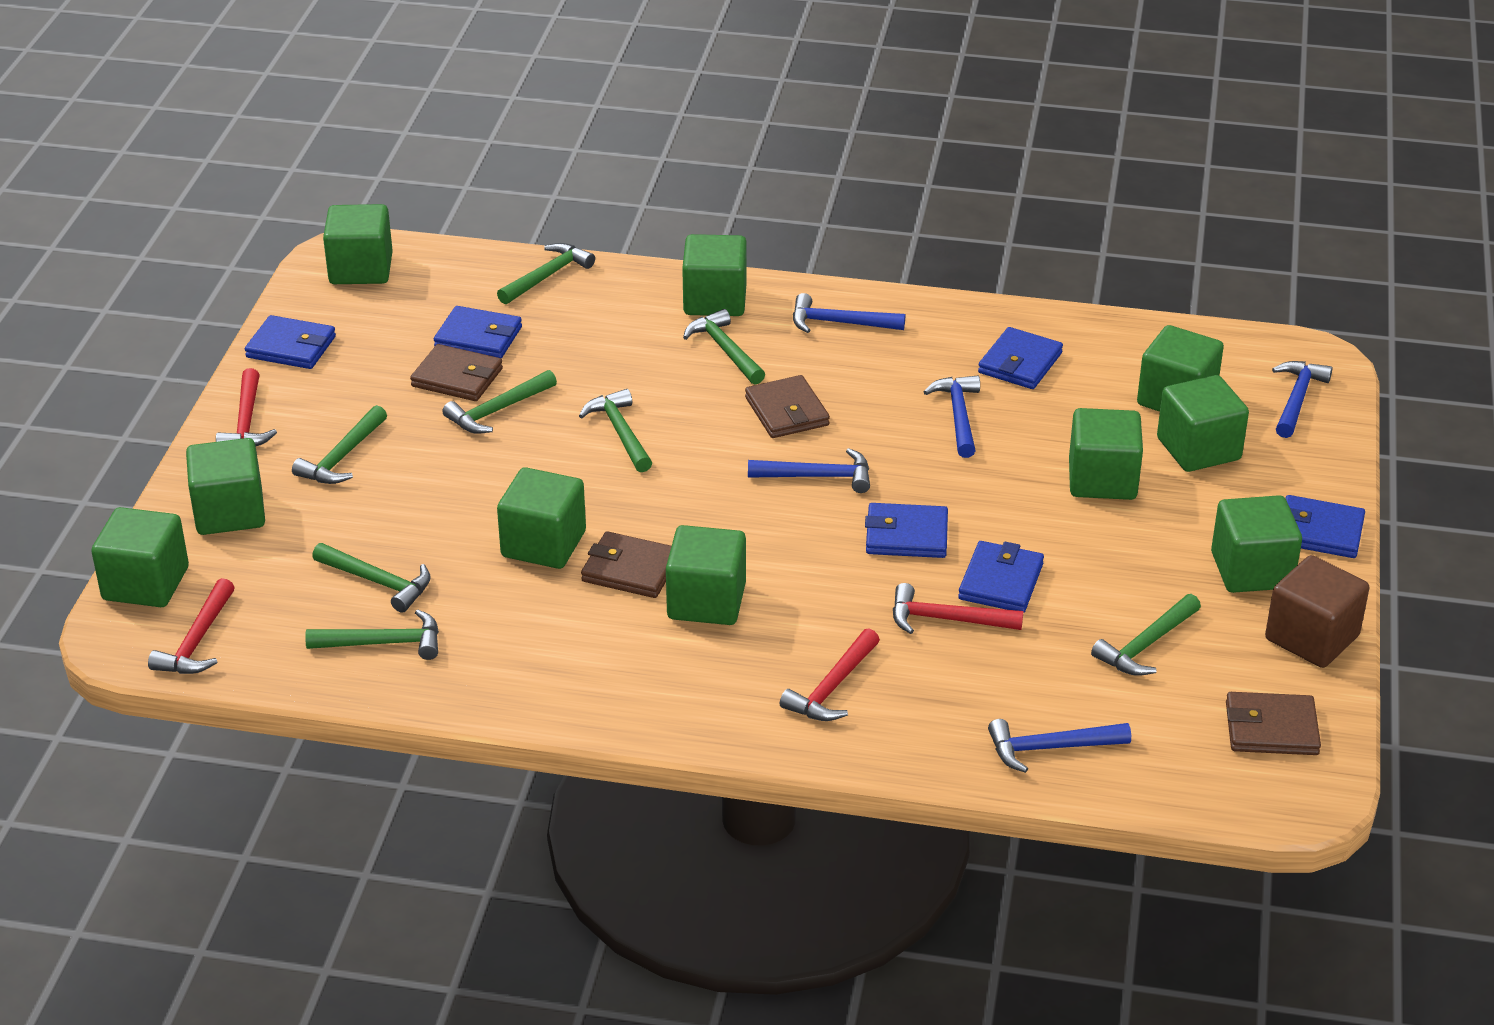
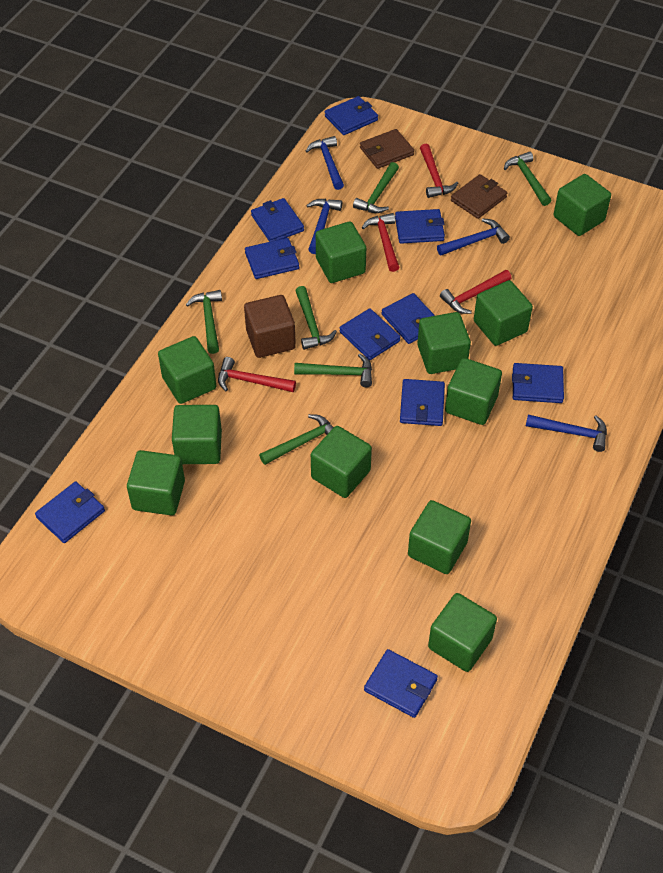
blue hammer: [748,448,870,493] [793,293,905,333] [924,375,980,458] [988,719,1131,773] [1272,361,1333,438] = 5 -> [306,136,344,190] [306,199,342,254] [437,218,510,256] [526,414,607,452] = 4
blue wallet: [245,315,336,369] [434,306,522,358] [865,503,948,558] [958,541,1044,613] [978,327,1063,389] [1285,495,1365,558] = 6 -> [35,481,105,543] [245,238,299,279] [251,198,304,242] [325,96,378,135] [340,308,400,360] [364,649,438,718] [381,293,435,344] [395,209,445,244] [400,379,445,426] [512,363,564,403] = 10
brown wallet: [410,344,503,401] [581,531,671,598] [745,375,830,438] [1226,692,1321,755] = 4 -> [360,129,414,169] [451,174,507,219] = 2
green cube: [91,507,189,607] [186,438,265,535] [323,204,393,284] [497,467,586,569] [666,525,746,625] [682,234,747,316] [1069,408,1143,500] [1137,325,1224,412] [1157,375,1249,472] [1211,495,1302,593] = 10 -> [127,450,185,516] [158,336,216,404] [172,405,222,464] [311,426,372,498] [316,222,366,283] [408,500,471,574] [417,312,471,374] [428,593,497,672] [445,358,502,425] [474,280,533,346] [554,174,611,236] = 11
green hammer: [292,405,387,484] [305,609,439,660] [312,543,431,613] [442,370,557,434] [497,243,595,304] [579,389,652,472] [683,309,765,385] [1091,594,1201,676] = 8 -> [186,290,222,354] [259,414,334,465] [294,354,372,387] [295,286,337,350] [353,162,399,213] [504,152,551,206] = 6

